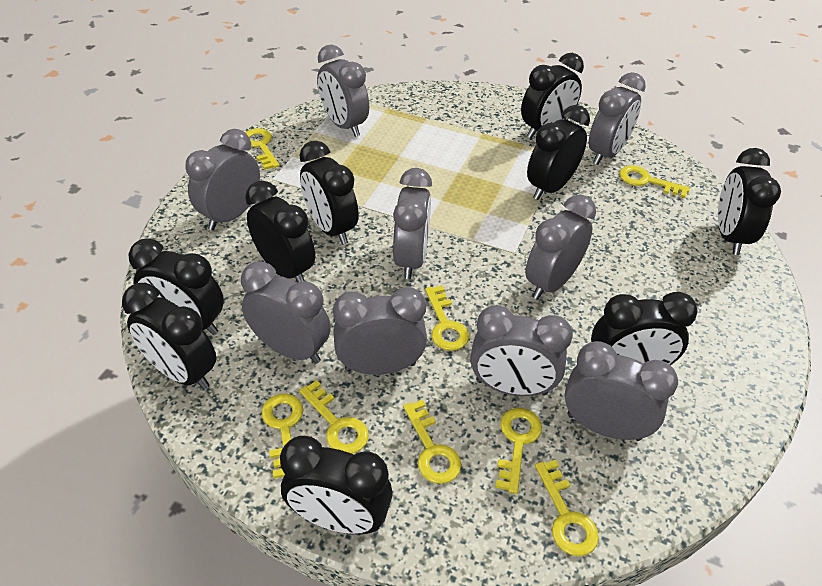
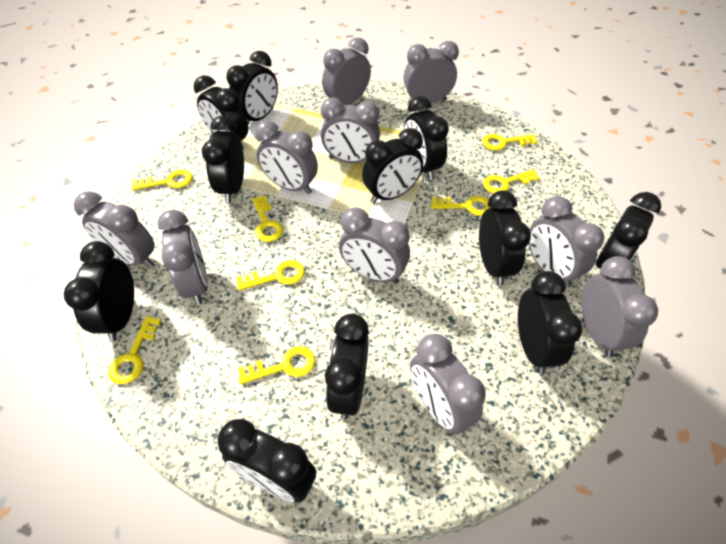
black clock: [122,283,216,390] [128,238,224,335] [245,180,315,282] [280,436,393,534] [299,141,359,245] [521,53,584,139] [527,105,590,200] [591,292,697,365] [718,148,781,255] = 9 -> [64,241,134,342] [194,75,248,150] [202,115,244,203] [217,419,316,503] [227,51,278,124] [325,314,369,420] [362,128,423,204] [404,96,449,180] [479,190,531,286] [518,271,582,374] [596,192,661,269] = 11
grey clock: [186,129,260,230] [241,262,331,364] [317,45,369,137] [333,287,427,375] [393,168,432,279] [470,305,573,396] [525,194,596,300] [565,341,678,441] [589,72,646,165] = 9 -> [74,191,155,268] [157,210,208,305] [255,121,318,194] [320,98,380,163] [322,37,371,105] [339,207,410,284] [403,41,459,104] [410,334,486,434] [529,196,604,287] [581,256,658,357] = 10

